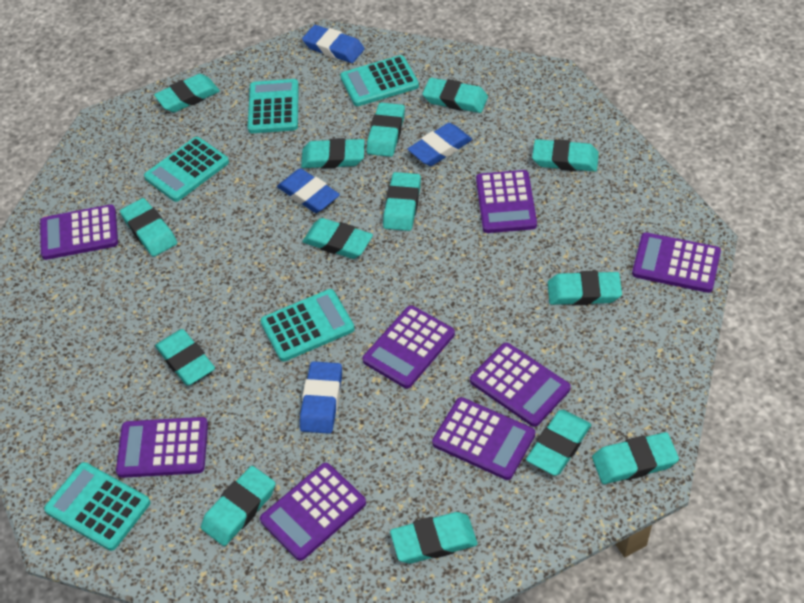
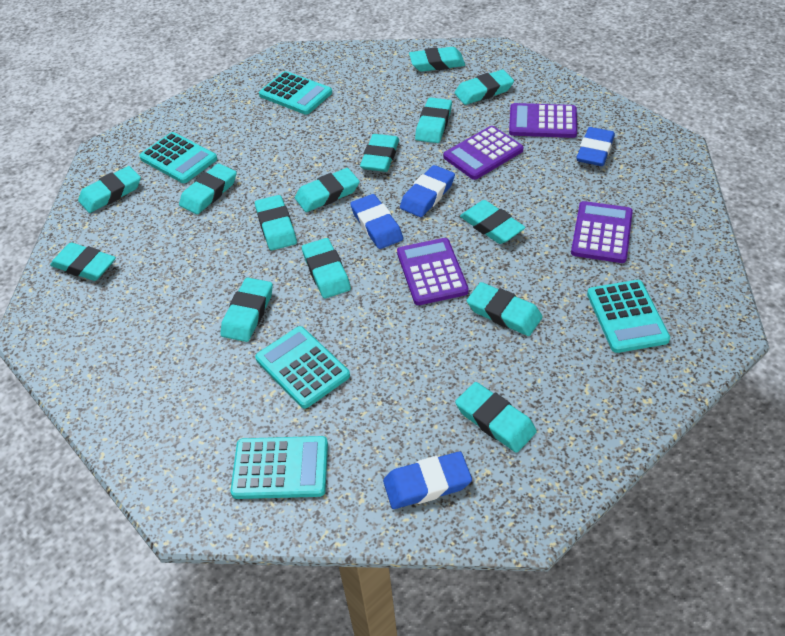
purple calculator: [40,205,118,260] [116,417,208,478] [260,463,366,561] [362,305,455,389] [432,397,535,480] [470,343,571,427] [476,170,537,233] [632,232,721,293] = 8 -> [397,238,469,305] [443,126,523,180] [509,103,577,138] [571,201,633,263] = 4

